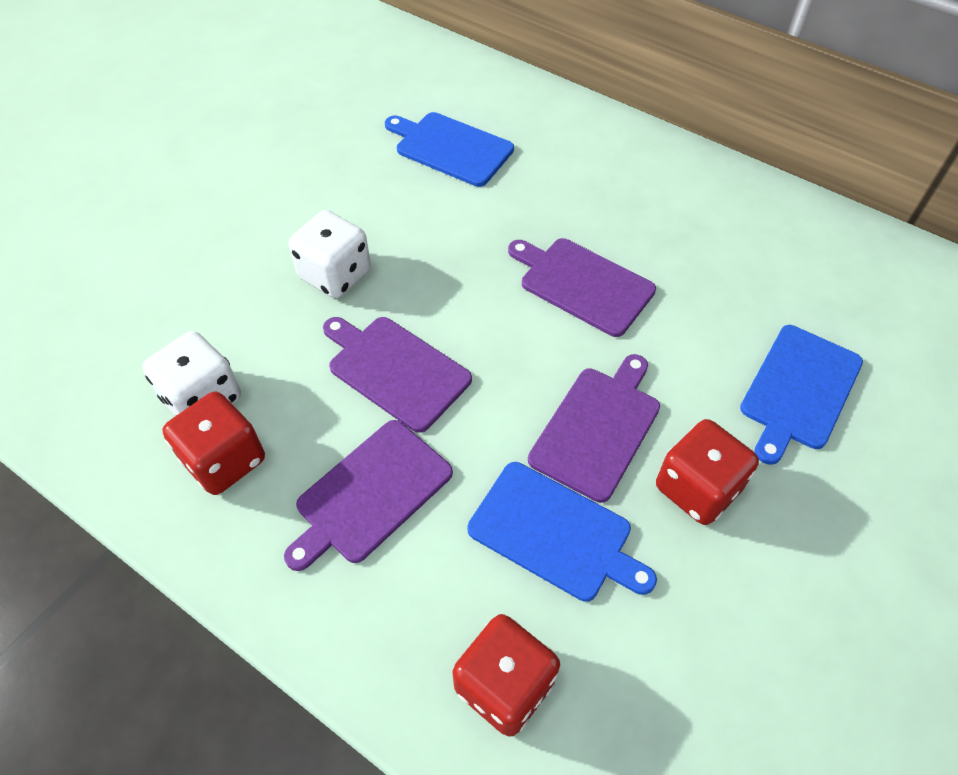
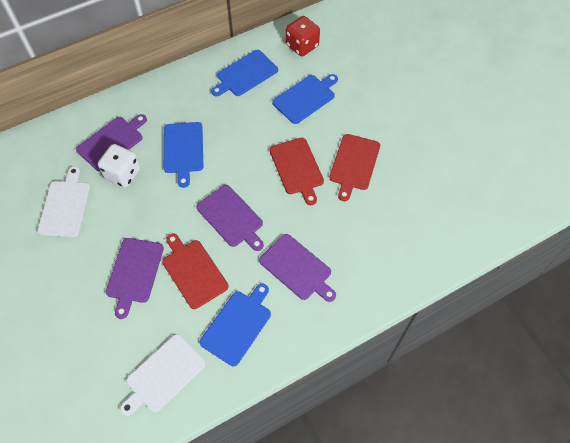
blue cutting board: [385,112,514,187] [467,462,657,602] [740,325,863,465] = 3 -> [164,122,203,188] [200,283,271,366] [211,50,278,96] [272,74,338,124] = 4
red cutting board: none = 0 -> [162,234,229,309] [270,138,324,205] [329,134,380,201] = 3
red dice: [162,392,265,495] [453,614,560,736] [656,419,759,525] = 3 -> [286,16,320,56] = 1
white cutting board: none = 0 -> [37,166,90,237] [120,334,206,416] = 2
white dice: [142,331,241,416] [289,210,371,298] = 2 -> [98,144,141,187] = 1

